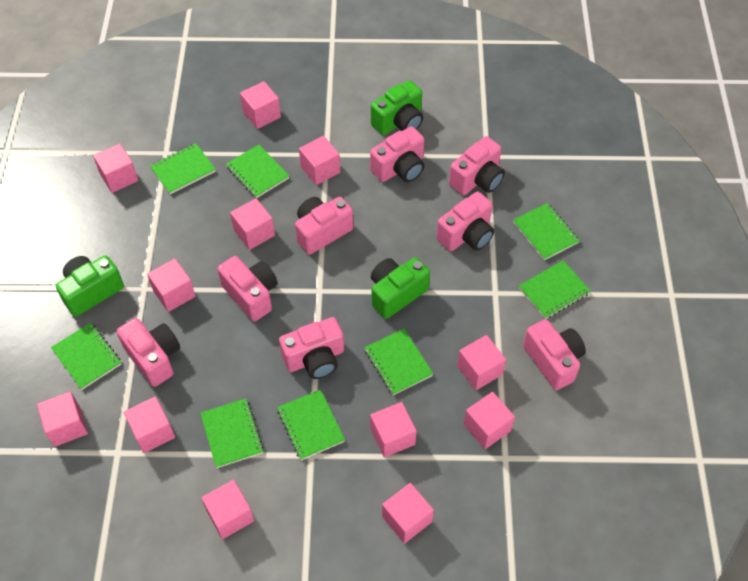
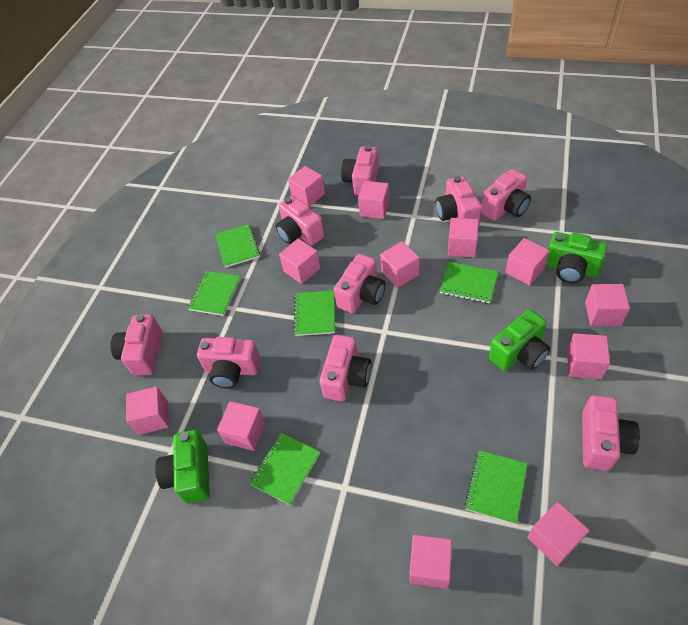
green notebook: [51,323,121,390] [150,143,216,194] [200,398,264,468] [226,144,289,198] [277,389,345,460] [364,329,433,395] [513,203,580,260] [519,260,591,319] = 8 -> [188,271,241,316] [216,224,260,268] [249,433,320,505] [293,290,335,336] [440,262,498,303] [465,450,528,525] = 6
pink camera: [117,318,180,387] [217,256,278,321] [279,317,344,379] [295,197,353,255] [370,126,425,182] [436,192,494,251] [449,136,505,195] [523,319,586,390] = 8 -> [110,314,163,376] [197,337,261,388] [276,196,324,246] [320,335,371,402] [334,254,386,313] [341,145,379,196] [436,176,482,226] [481,169,531,221] [582,395,640,471] = 9

